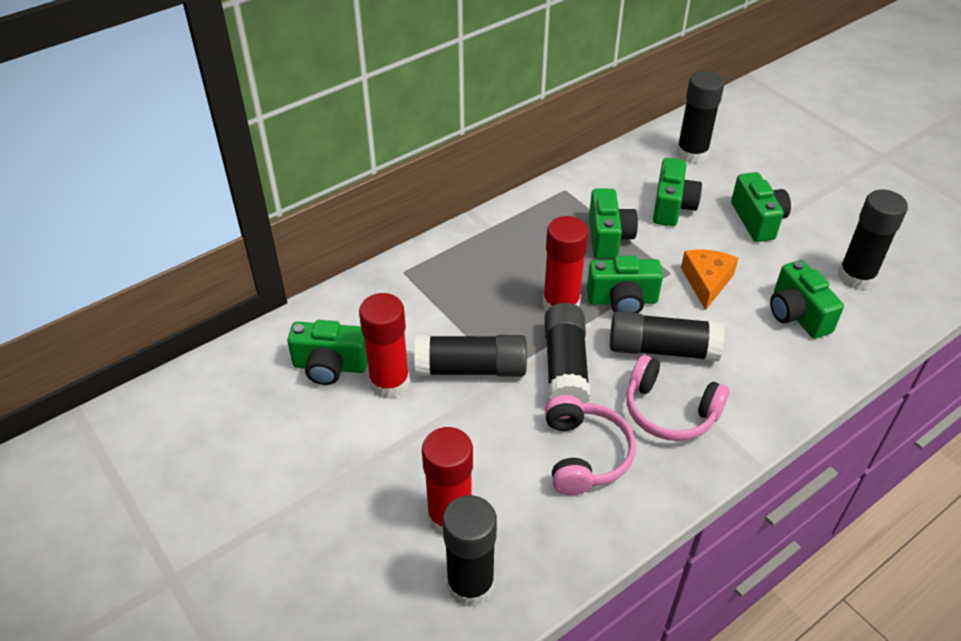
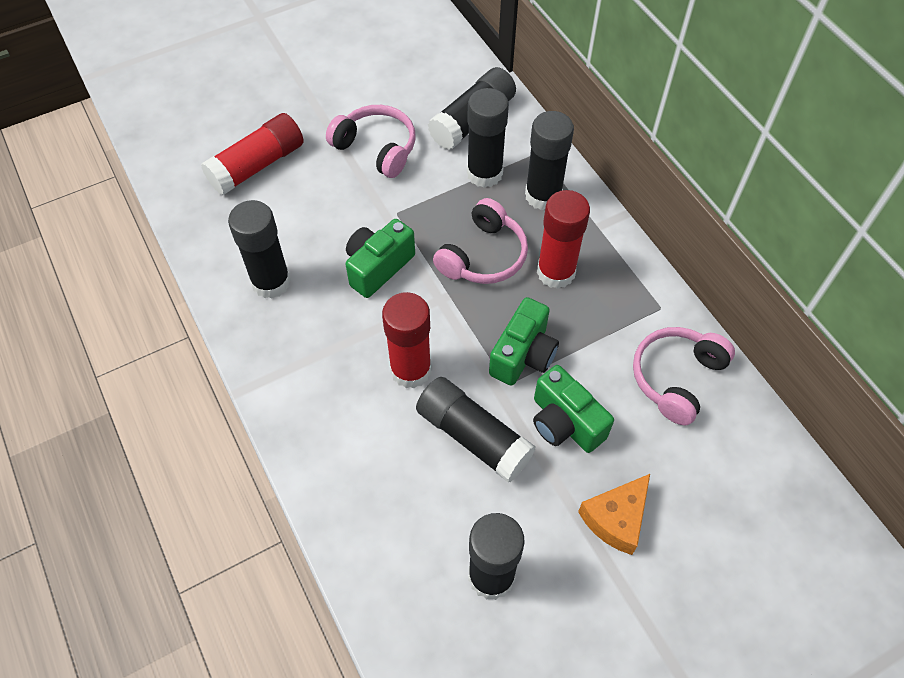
green camera: [287,320,368,385] [587,256,663,313] [589,189,638,259] [653,158,702,226] [731,172,791,242] [770,260,844,338] = 6 -> [346,219,415,298] [489,297,559,386] [533,365,614,453] = 3
pink headphones: [545,395,636,495] [627,355,729,441] = 2 -> [326,105,416,178] [433,198,528,284] [633,327,735,425] = 3

